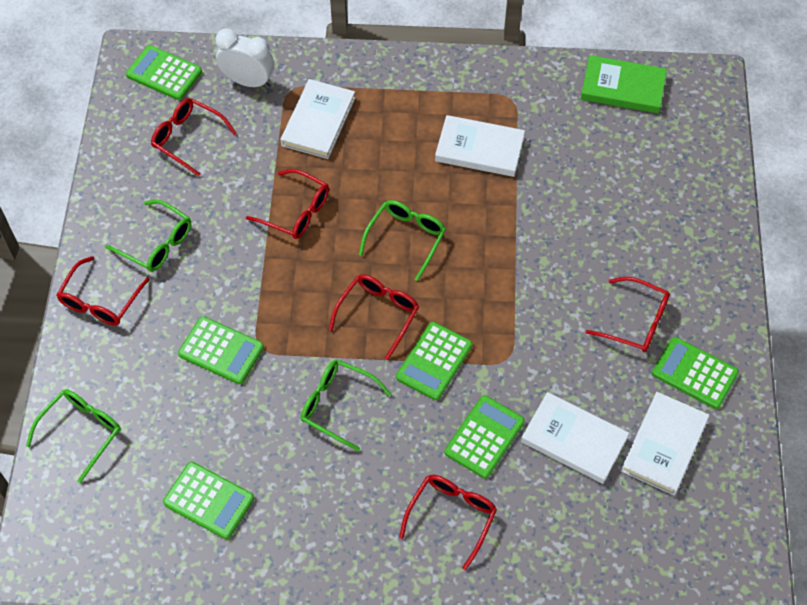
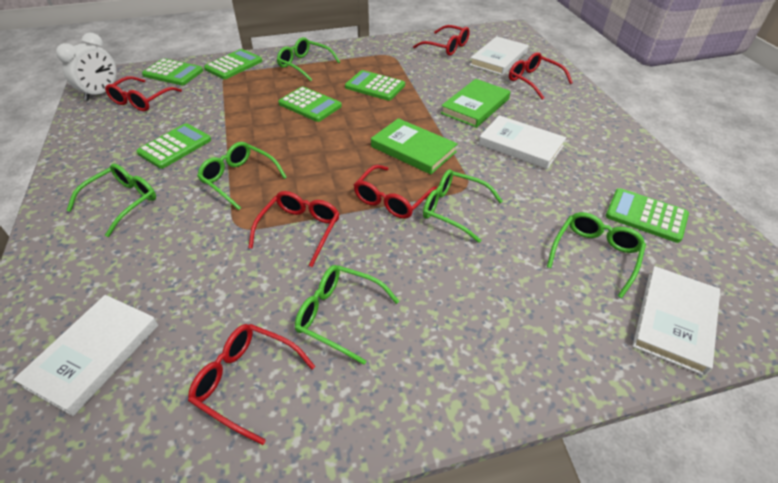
green book: [581,55,667,113] = 1 -> [371,118,458,175] [441,79,511,128] = 2
green glasses: [26,389,121,483] [105,199,191,272] [301,360,391,451] [359,200,446,281] = 4 -> [66,164,156,237] [197,142,287,210] [277,37,340,81] [295,265,399,365] [423,169,503,243] [547,212,646,298] = 6

